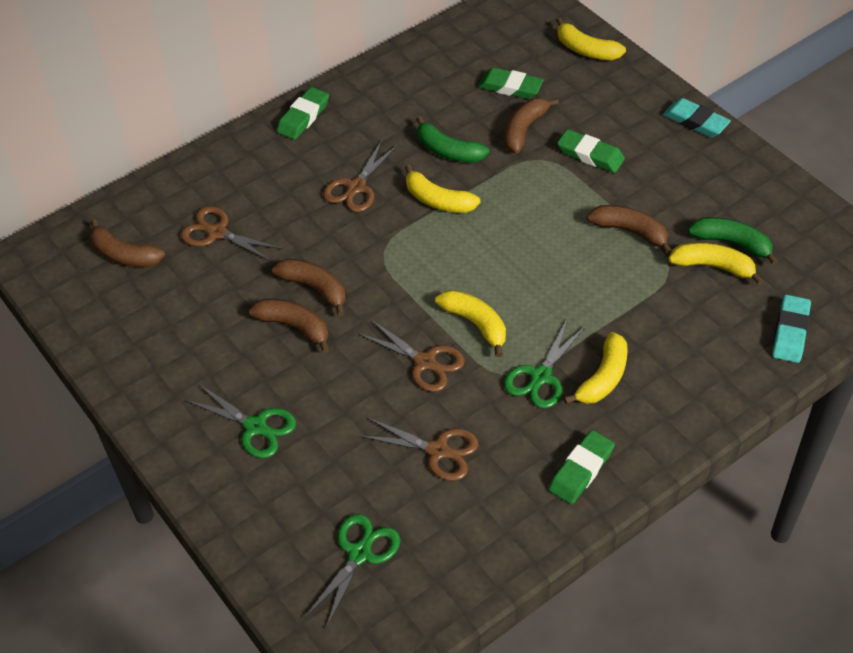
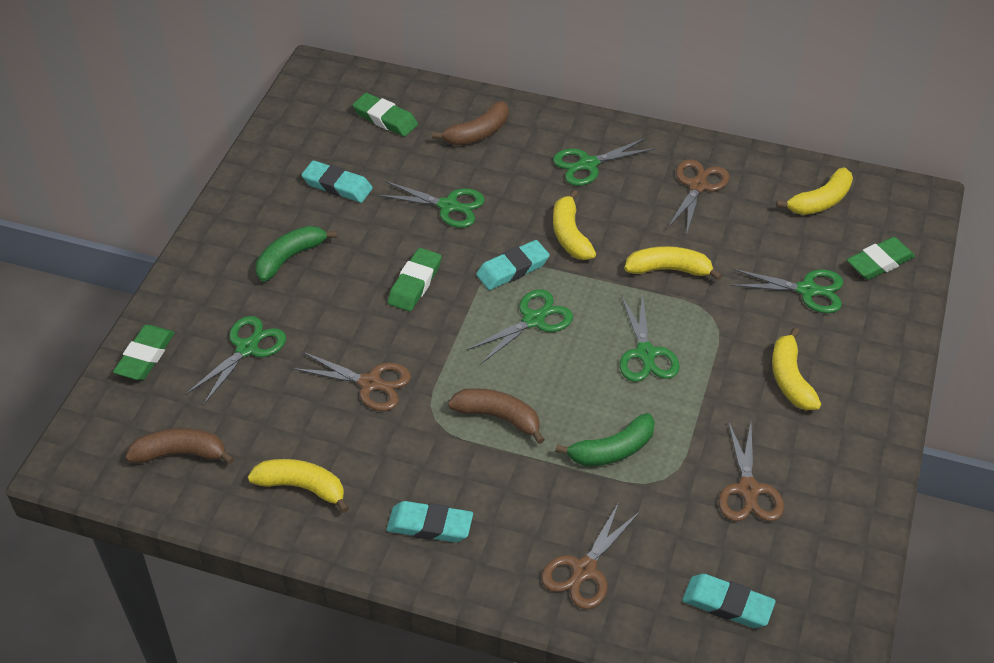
brown banana: [90,219,165,267] [249,299,330,353] [272,259,346,316] [504,98,559,153] [587,205,672,254] = 5 -> [125,428,234,464] [432,101,508,145] [448,388,545,444] = 3
green scissors: [186,384,296,458] [305,514,400,628] [504,320,586,409] = 3 -> [186,316,286,404] [378,181,485,228] [467,289,573,364] [553,138,655,186] [619,293,680,382] [730,269,843,313] = 6
turquoise eraser: [663,98,731,137] [772,295,811,363] = 2 -> [301,160,373,203] [387,501,473,542] [476,240,550,290] [682,574,776,628] = 4

